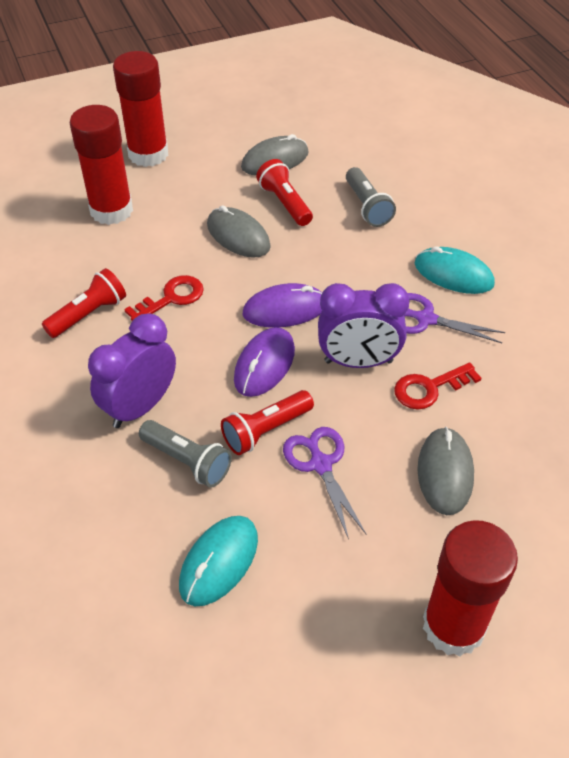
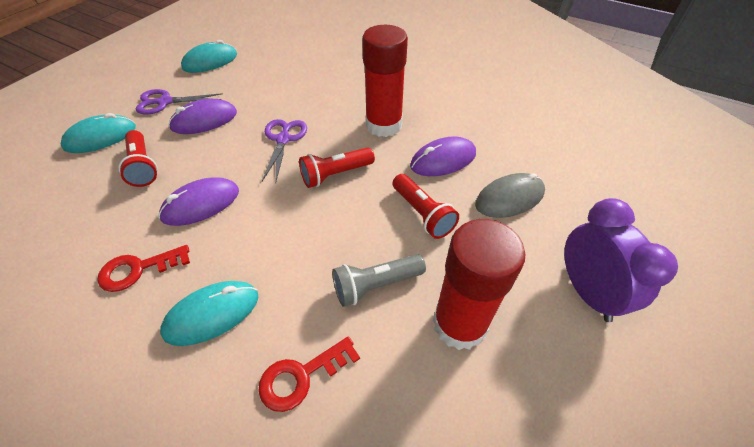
grey flashlight: [139,420,232,487] [346,167,396,227] = 2 -> [332,254,426,307] = 1
grey mouse: [207,205,271,258] [241,134,309,175] [417,427,474,515] = 3 -> [475,173,545,218] = 1
purple clock: [88,313,176,428] [318,283,410,368] = 2 -> [564,198,678,322] = 1
purple mouse: [234,327,295,397] [243,283,322,328] = 2 -> [158,178,239,226] [169,99,237,134] [410,137,476,176] = 3
red glue stick: [69,105,133,225] [113,51,168,167] [423,520,518,657] = 3 -> [362,25,408,137] [433,219,526,350] = 2
turquoise mouse: [179,516,258,606] [415,246,495,294] = 2 -> [61,113,136,153] [160,281,258,346] [181,40,237,73] = 3

